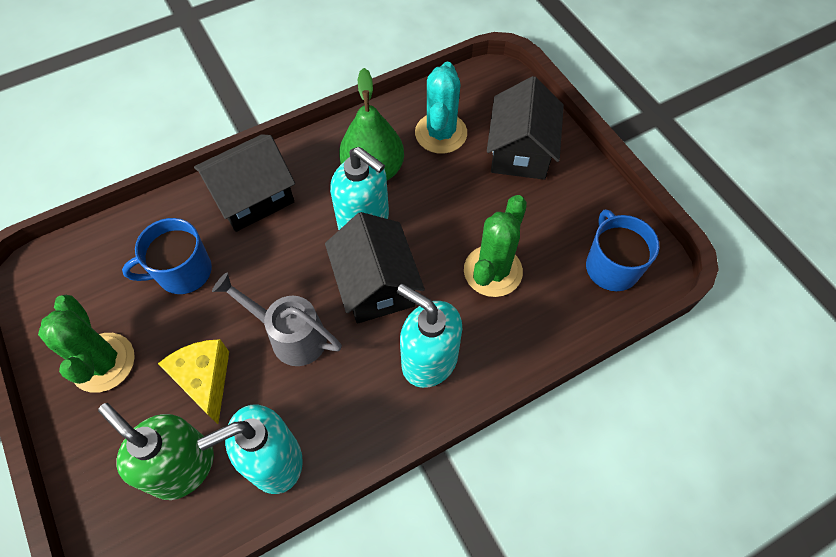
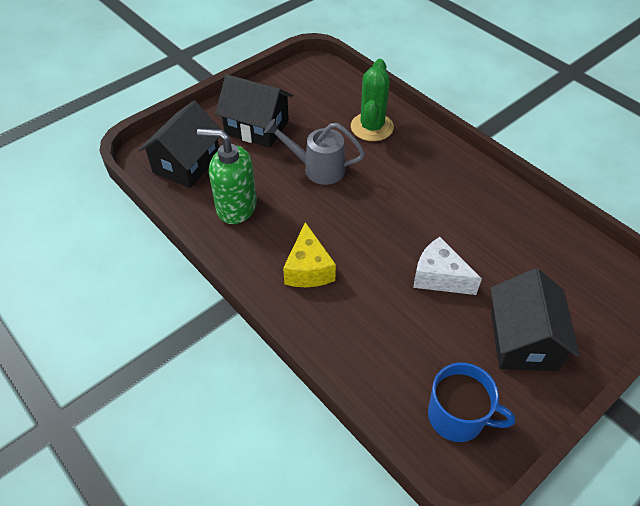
blue mug: [122,218,212,294] [586,209,659,291] = 2 -> [428,363,515,442] = 1
green cactus: [38,295,135,393] [464,195,527,297] = 2 -> [351,59,394,141] = 1
green pear: [339,68,404,180] = 1 -> none = 0
turquoise cactus: [415,62,467,154] = 1 -> none = 0
turquoise soap dispenser: [198,405,303,494] [330,147,389,230] [397,284,462,388] = 3 -> none = 0
white cheese: none = 0 -> [413,237,482,295] = 1

